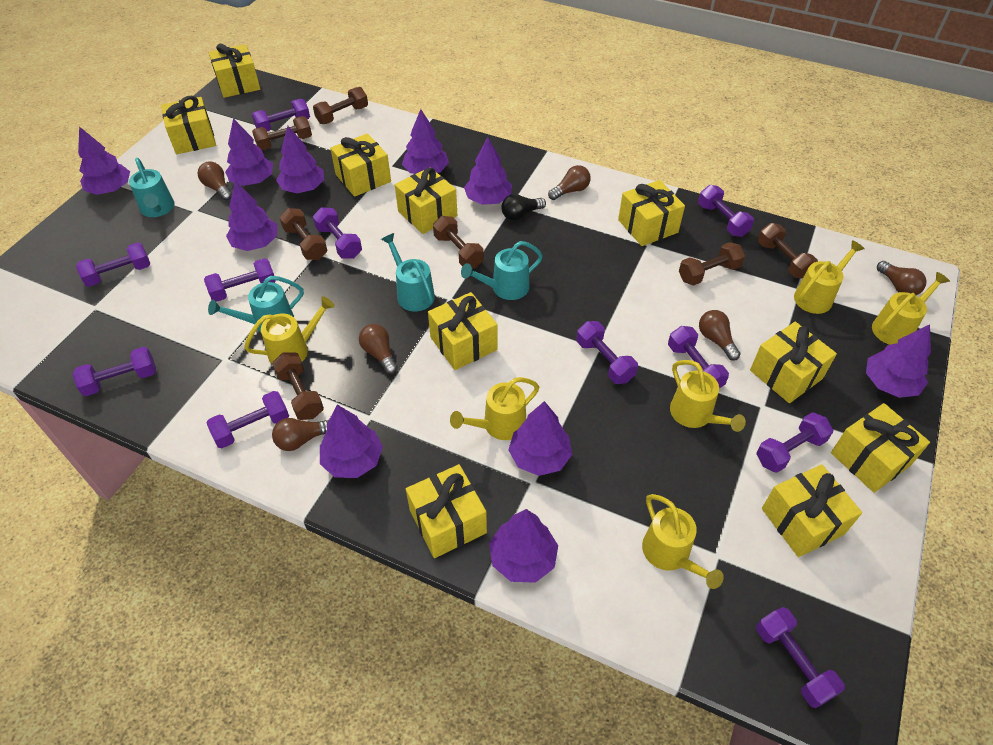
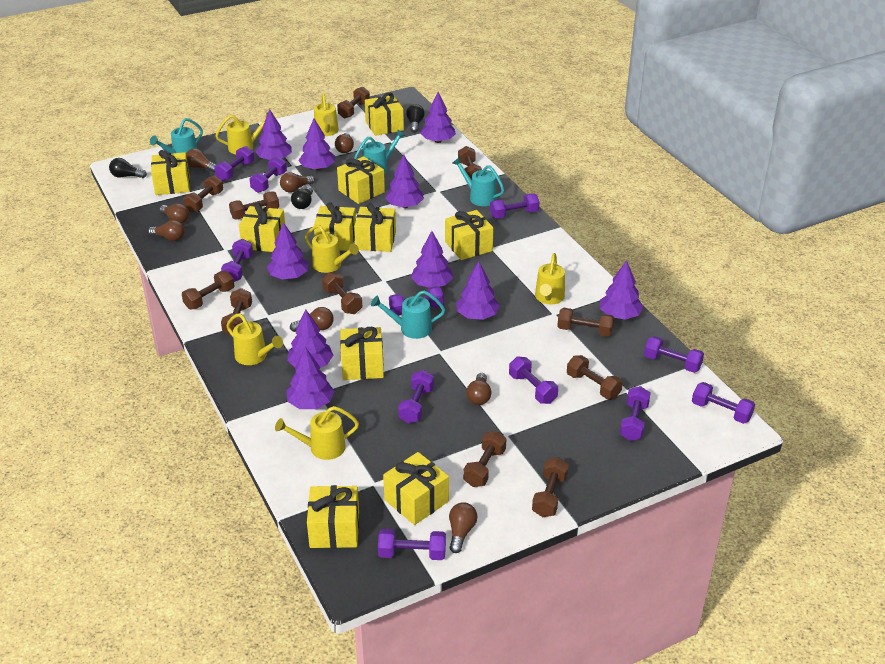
black light bulb: [501,194,546,221] = 1 -> [109,158,147,178] [291,187,313,209] [406,104,425,133] = 3
brown dumbbell: [252,116,312,150] [272,352,324,420] [279,208,327,260] [313,87,368,124] [433,216,484,268] [679,242,745,286] [758,223,818,279] = 7 -> [182,271,234,309] [183,175,223,213] [221,288,252,336] [229,191,279,219] [322,272,362,314] [337,87,370,119] [458,146,482,180] [463,431,506,487] [532,457,569,517] [557,308,614,337] [567,355,623,399] = 11
brown light bulb: [197,162,232,201] [272,418,329,451] [359,324,398,374] [548,165,591,200] [699,310,740,361] [877,261,926,295] = 6 -> [148,220,185,241] [160,203,189,223] [186,148,216,172] [280,172,315,193] [290,307,334,332] [335,133,354,153] [449,502,477,553] [466,373,492,405] = 8

